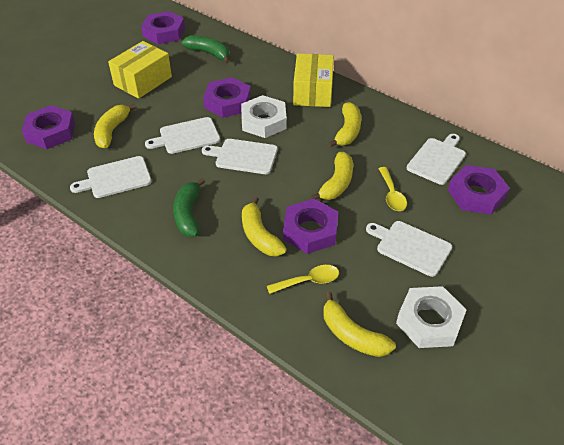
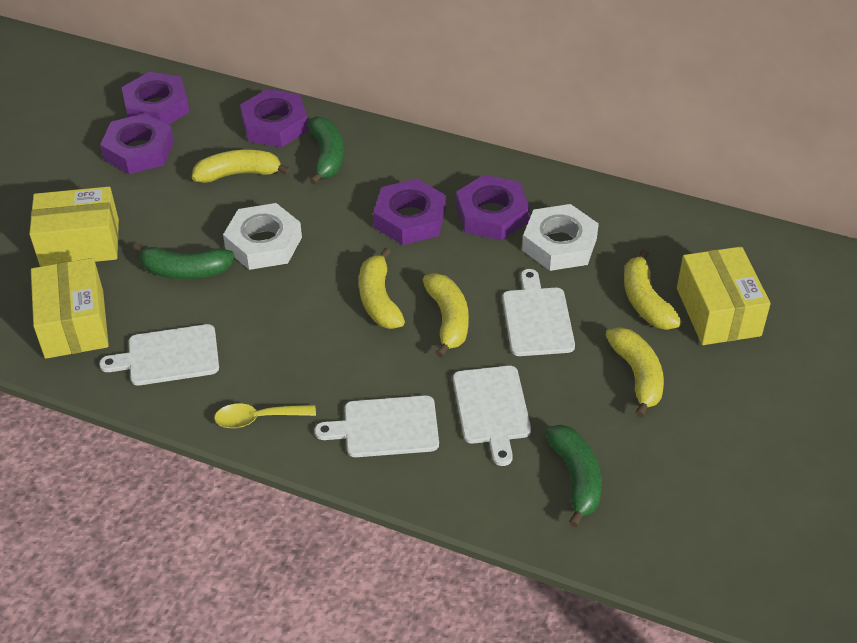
green banana: [173,178,205,237] [182,35,230,63] = 2 -> [132,243,235,279] [308,116,344,185] [545,425,602,527] = 3
white cutting board: [70,156,152,198] [145,117,220,154] [202,139,278,174] [366,221,452,277] [407,134,466,185] = 5 -> [99,324,219,386] [314,395,439,457] [453,366,531,466] [502,269,575,356] = 4
yellow box: [108,41,172,99] [293,54,334,107] = 2 -> [29,187,119,267] [31,258,109,359] [677,246,771,345] = 3
yellow spoon: [267,265,339,294] [378,167,407,211] = 2 -> [214,403,316,428] = 1

